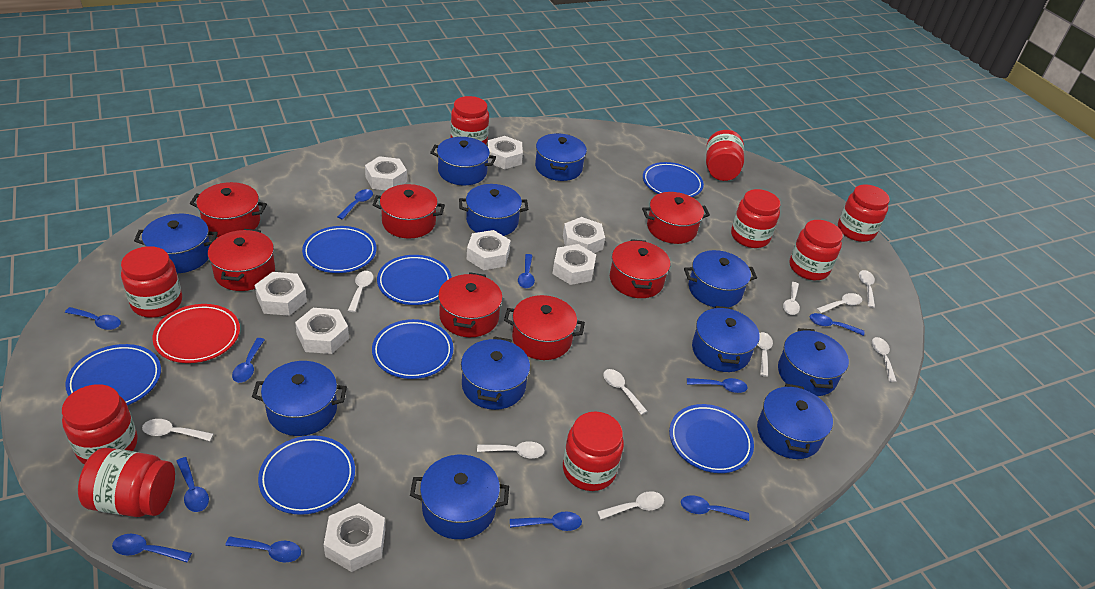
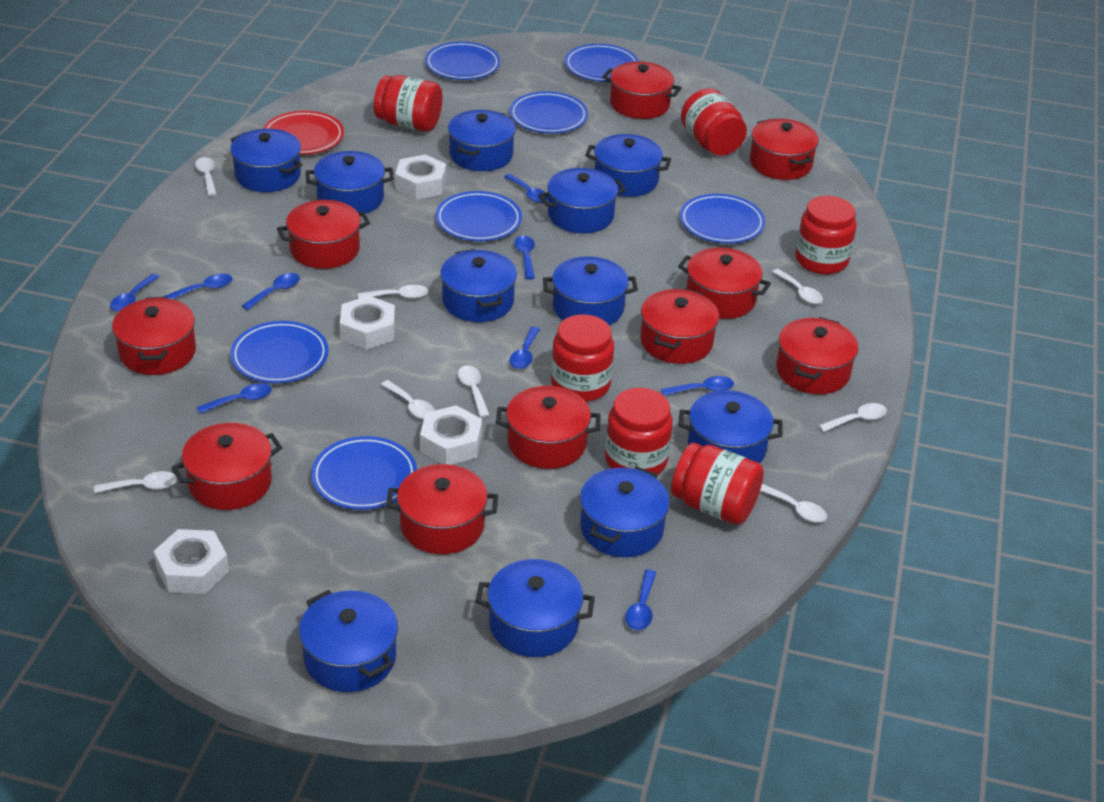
blue spoon: [65,307,121,330] [112,534,192,562] [176,457,209,512] [225,536,301,562] [232,338,265,383] [337,189,373,220] [510,511,582,531] [518,254,535,288] [681,495,749,521] [687,378,748,393] [810,313,864,336] = 11 -> [110,274,159,312] [164,274,233,299] [197,383,272,414] [242,273,300,310] [504,174,549,203] [510,326,540,369] [514,236,535,280] [625,569,656,630] [661,376,734,396] = 9
red jar: [62,384,138,464] [78,448,175,517] [121,246,182,318] [451,96,489,144] [563,411,624,491] [706,130,744,181] [731,189,780,248] [789,220,843,280] [838,184,890,242] = 9 -> [374,75,442,132] [551,314,614,402] [605,388,673,475] [671,443,764,525] [681,88,747,156] [796,196,856,274] = 6
red pot: [190,182,267,237] [208,229,275,291] [372,184,445,239] [438,272,503,337] [504,295,585,360] [610,239,670,298] [642,192,710,244] = 7 -> [112,297,196,375] [171,423,282,510] [277,200,370,269] [386,464,498,554] [496,386,601,469] [603,61,682,119] [640,288,719,364] [678,248,771,319] [750,119,819,180] [776,317,859,394] = 10
white nut: [255,272,307,316] [295,308,349,354] [324,503,385,572] [365,156,407,190] [467,230,511,270] [488,136,523,169] [552,244,596,285] [563,217,605,253] = 8 -> [154,529,229,594] [340,296,395,350] [395,154,446,200] [420,405,482,465] = 4
white spoon: [142,419,213,441] [348,271,374,312] [477,441,545,458] [597,491,664,519] [603,369,647,415] [758,332,773,377] [783,282,800,315] [817,293,862,314] [859,270,875,308] [872,337,897,382] = 10 -> [94,471,177,493] [195,157,217,196] [358,284,428,299] [381,380,435,419] [458,365,490,418] [760,484,827,522] [772,269,823,304] [818,403,887,432] = 8

